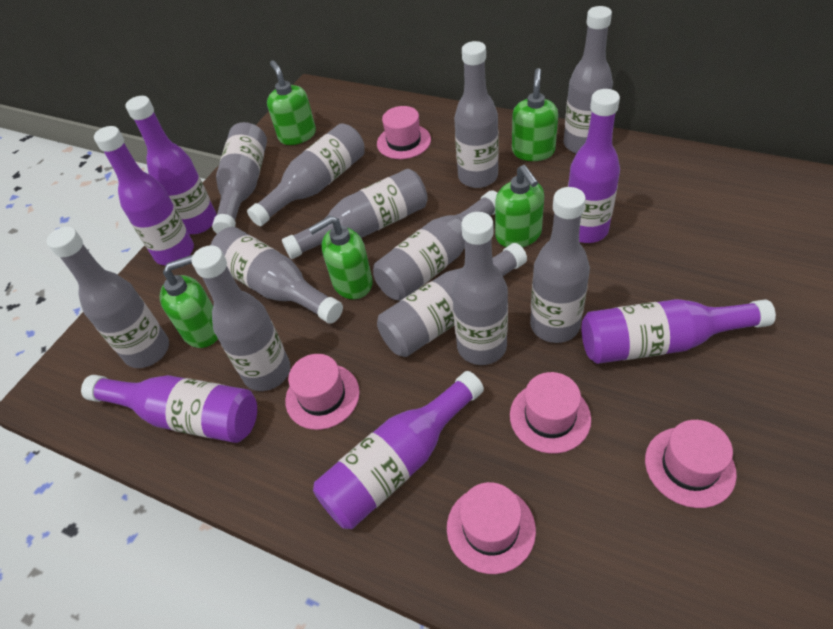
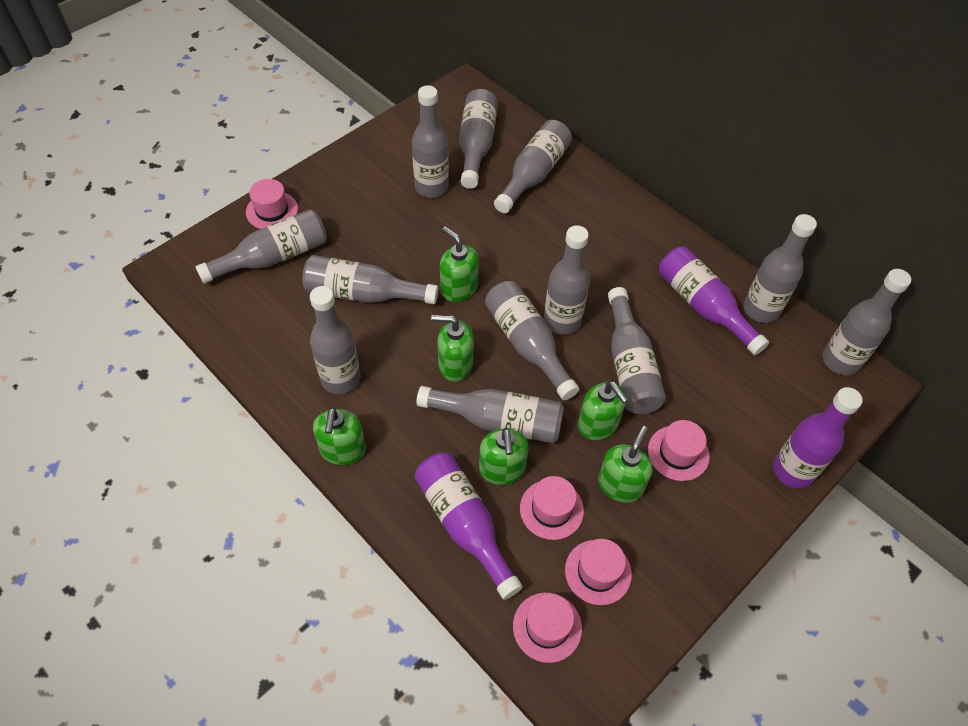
green soap dispenser: [160,255,218,348] [267,60,316,145] [308,216,373,299] [495,165,544,247] [512,68,558,161] = 5 -> [313,407,366,465] [431,315,474,382] [440,227,479,302] [479,428,528,485] [578,381,629,440] [598,426,652,503] = 6
purple bottle: [81,375,257,443] [94,126,194,266] [126,96,217,234] [313,371,484,529] [568,89,620,243] [582,299,776,364] = 6 -> [414,453,523,600] [659,246,769,355] [773,387,863,489] = 3

